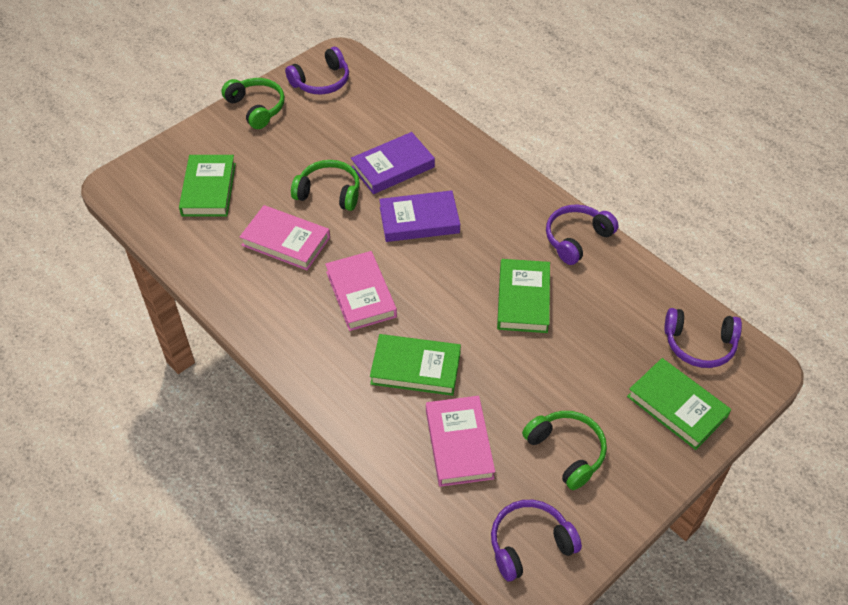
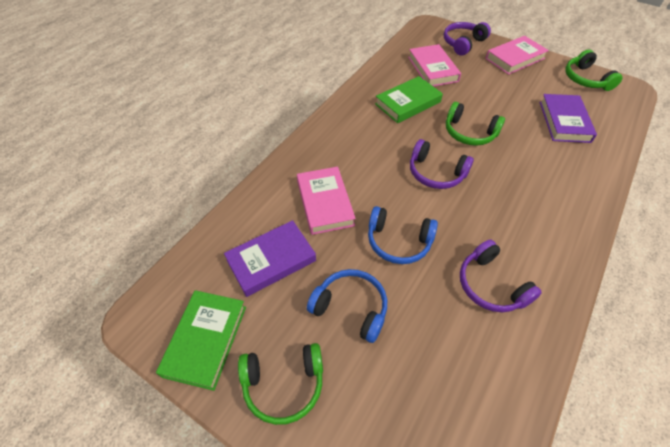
blue headphones: none = 0 -> [307,269,387,343] [368,206,438,264] = 2
green book: [179,155,236,216] [370,334,461,396] [497,259,550,333] [627,358,731,450] = 4 -> [156,290,246,391] [375,76,443,123] = 2
purple headphones: [285,47,349,94] [491,500,582,581] [546,204,619,265] [664,308,742,368] = 4 -> [410,139,474,189] [444,22,491,55] [460,240,542,312] = 3

